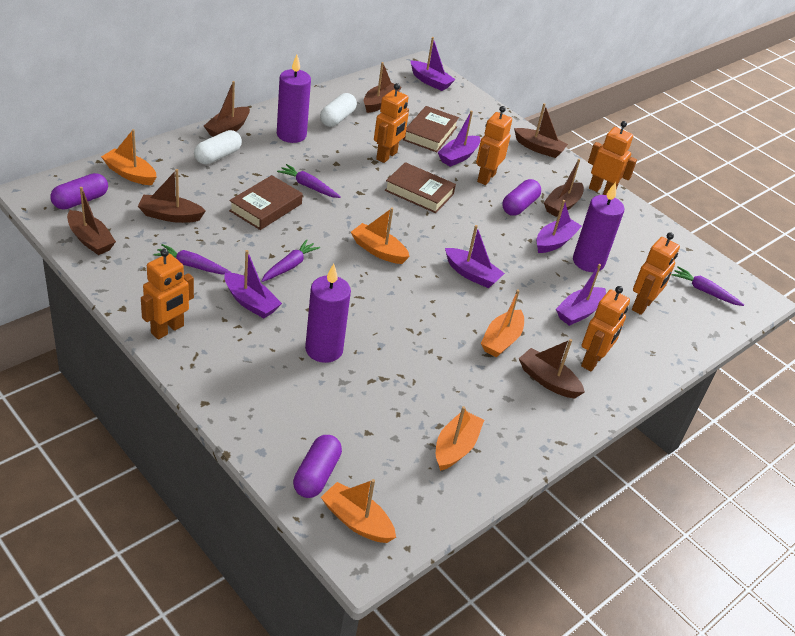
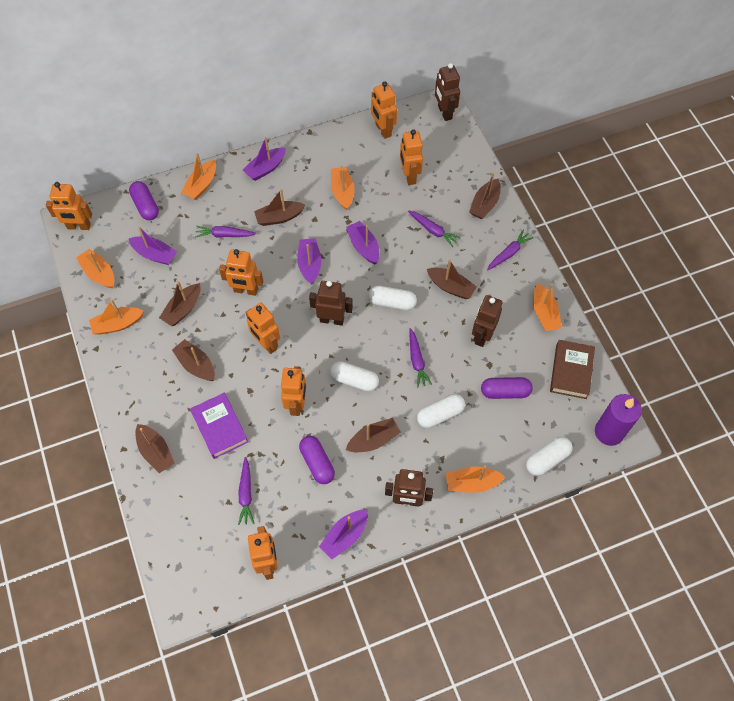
brown book: [229,175,303,230] [385,162,456,213] [403,106,459,152] = 3 -> [550,340,595,399] = 1
brown robot: none = 0 -> [309,281,353,325] [385,469,433,507] [435,63,460,121] [472,295,502,347] = 4
orange boat: [101,129,157,185] [321,479,396,543] [351,208,410,264] [436,406,484,471] [481,290,524,358] = 5 -> [76,249,115,288] [89,299,144,335] [181,153,216,200] [331,167,355,210] [446,465,505,493] [533,283,562,331] = 6
orange robot: [141,249,194,339] [374,83,409,163] [476,106,512,185] [581,286,630,371] [588,121,637,195] [632,232,680,315] = 6 -> [46,182,92,230] [219,249,263,296] [245,303,280,354] [248,526,278,580] [281,366,306,416] [371,81,397,139] [400,129,423,185] = 7
purple boat: [225,250,282,319] [410,37,456,91] [438,110,480,167] [445,225,505,288] [536,200,582,253] [556,264,606,326] = 6 -> [129,226,177,265] [243,137,286,181] [297,238,321,285] [319,510,368,559] [346,221,379,264] = 5
purple book: none = 0 -> [190,393,248,459] = 1
purple candle: [277,55,311,143] [305,264,351,363] [573,182,624,272] = 3 -> [595,394,642,446] = 1
purple carrot: [153,244,232,275] [262,239,320,282] [277,164,341,198] [672,266,744,306] = 4 -> [195,226,256,238] [238,457,255,525] [408,210,461,247] [409,328,432,387] [487,229,534,270] = 5
white capsule: [194,130,242,165] [320,93,357,127] = 2 -> [330,361,379,391] [368,286,417,310] [417,394,465,428] [526,437,572,476] = 4

